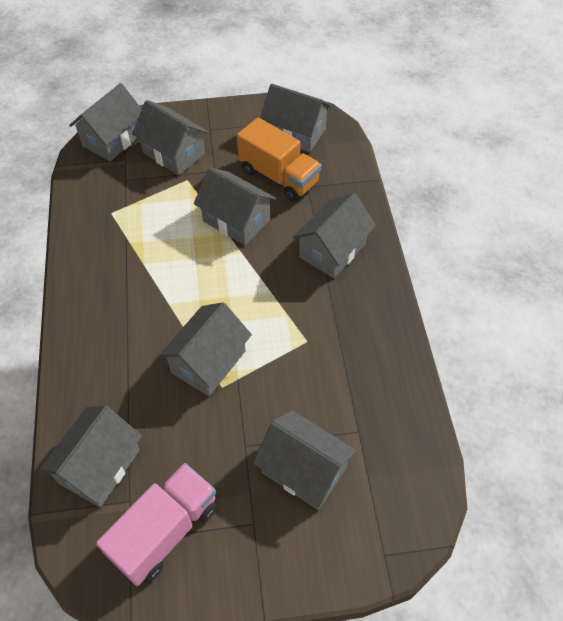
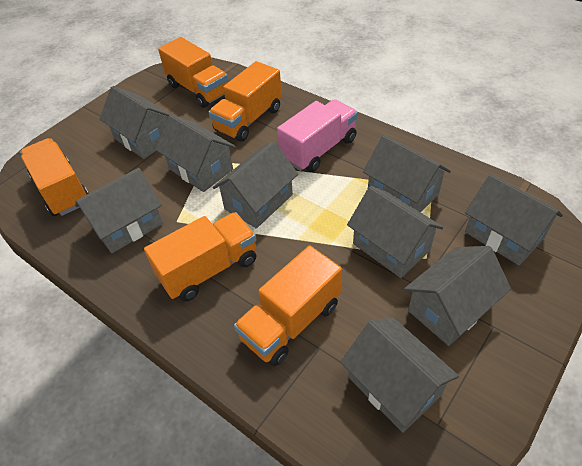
grey house: [39,406,142,507] [69,83,142,161] [132,100,208,175] [159,302,252,396] [194,167,276,246] [253,410,357,510] [260,84,332,152] [293,193,376,278] = 8 -> [75,168,163,253] [99,86,171,159] [156,114,236,192] [213,141,298,229] [341,317,459,433] [347,186,443,278] [363,135,451,212] [404,246,511,346] [465,174,563,266] = 9
orange truck: [237,117,321,201] = 1 -> [20,138,89,216] [144,212,257,301] [158,37,228,108] [209,61,282,142] [234,246,342,366] = 5

